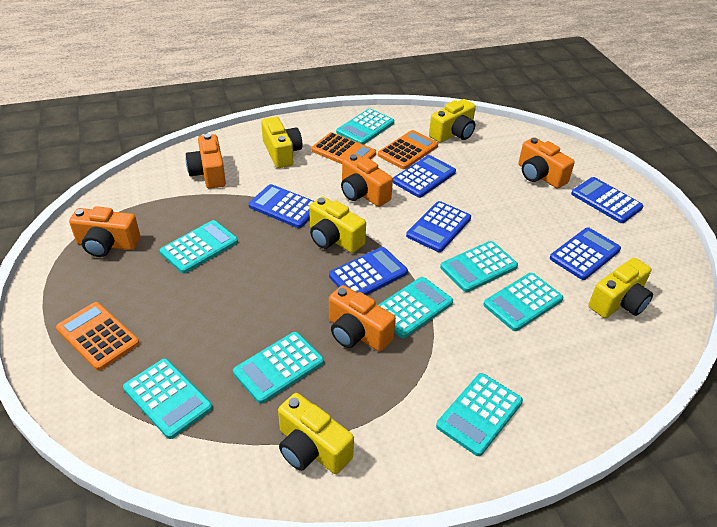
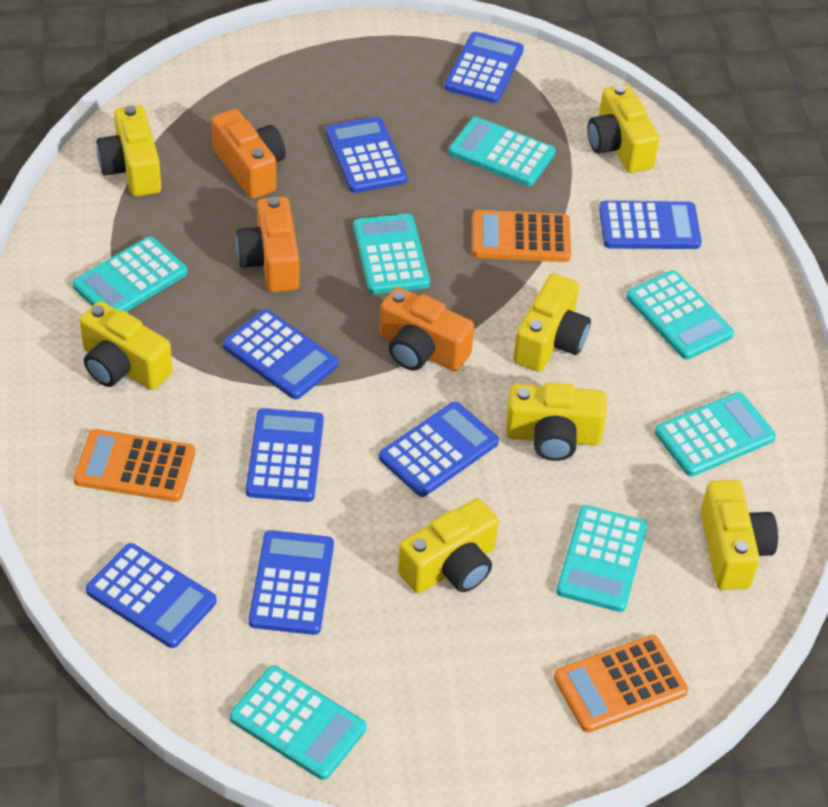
blue calculator: [249,184,314,228] [329,247,408,295] [393,155,456,198] [406,201,471,252] [550,227,621,280] [571,177,643,223] = 6 -> [86,543,216,648] [223,309,338,399] [246,408,324,502] [249,530,334,635] [326,117,407,193] [379,402,499,497] [445,32,524,103] [599,201,701,249] = 8
orange camera: [69,206,140,257] [186,134,226,189] [329,285,396,351] [341,154,393,207] [519,137,575,189] = 5 -> [211,109,286,199] [236,197,299,292] [380,287,474,371] = 3
turquoise calculator: [123,359,212,439] [160,220,238,274] [233,332,324,404] [336,108,394,145] [378,277,453,338] [436,373,523,456] [440,241,518,292] [483,273,563,331] = 8 -> [73,236,188,312] [230,666,366,780] [353,214,430,294] [449,117,555,186] [556,505,648,612] [626,270,734,360] [655,392,776,476] = 7
yellow camera: [261,117,302,168] [278,393,354,474] [309,196,366,253] [429,99,476,143] [588,258,653,318] = 5 -> [80,301,173,390] [96,105,161,196] [398,498,499,593] [506,382,606,461] [513,273,591,372] [588,85,659,173] [700,480,778,590] = 7

